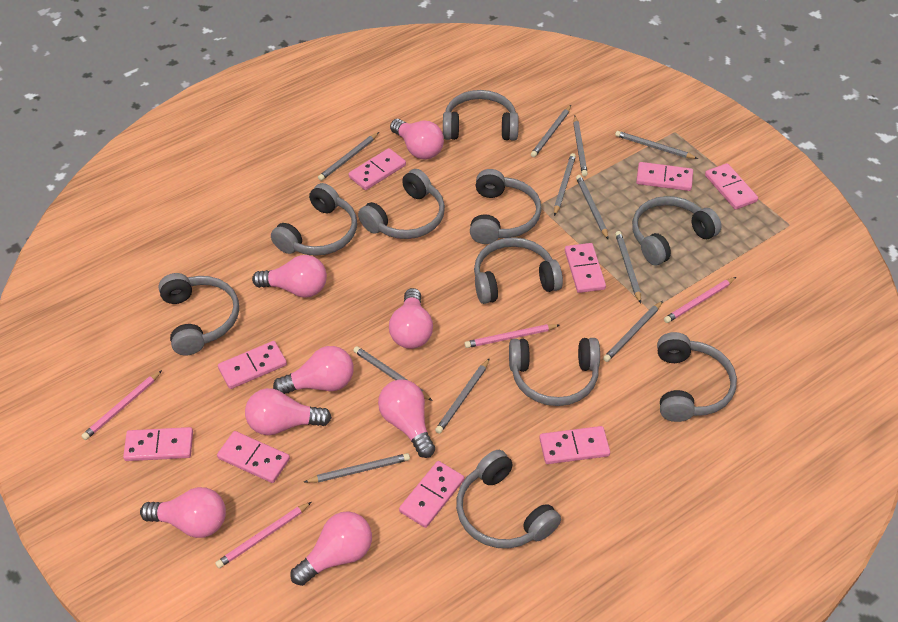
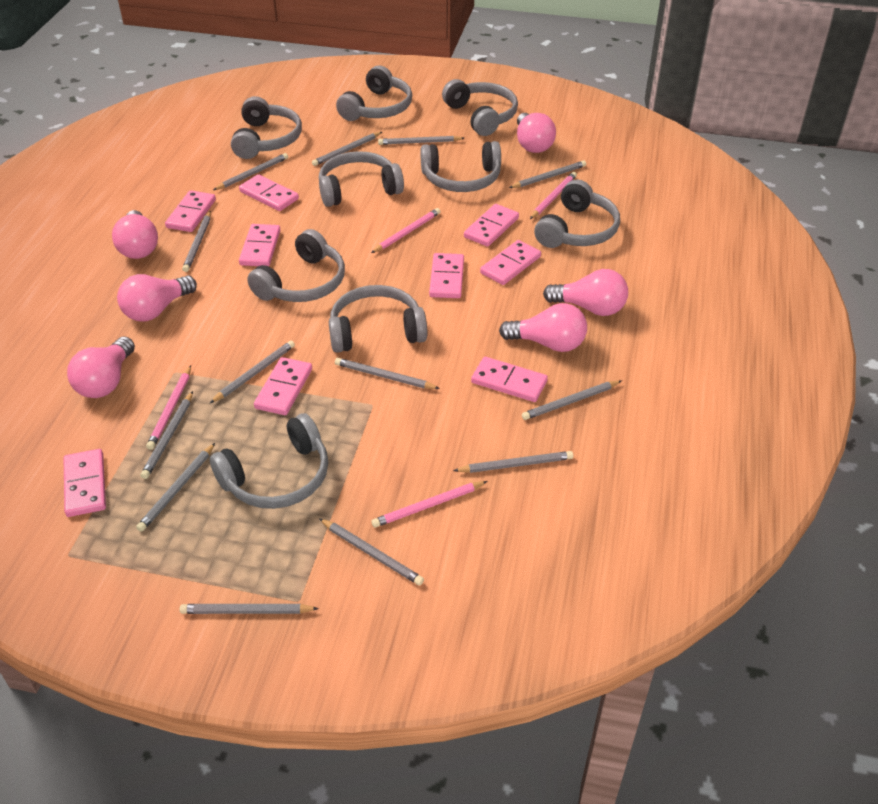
grey headphones: [158,273,239,355] [271,183,357,256] [358,169,445,239] [443,90,519,141] [456,450,561,548] [470,169,541,244] [474,237,563,304] [509,338,600,406] [632,196,722,266] [657,332,737,422] = 10 -> [210,413,328,509] [231,96,302,159] [247,229,345,302] [319,151,404,207] [329,285,427,353] [336,65,412,121] [420,141,501,192] [442,79,518,136] [534,180,620,248] = 9
grey pencil: [304,453,410,483] [318,132,379,181] [353,346,432,401] [435,358,490,434] [531,105,571,157] [554,153,576,216] [573,116,588,176] [576,175,609,240] [603,301,663,362] [615,131,698,159] [615,231,641,303] = 11 -> [136,443,215,532] [141,391,193,479] [179,604,319,614] [182,211,211,272] [210,341,295,403] [213,153,288,190] [312,132,382,166] [319,518,424,586] [335,358,440,389] [378,136,464,145] [453,451,574,473] [509,160,586,188] [522,380,622,420] = 13
pink light bulb: [140,487,226,538] [245,388,332,435] [252,255,327,298] [273,346,354,394] [290,511,372,586] [378,379,435,458] [389,288,433,349] [390,119,444,159] = 8 -> [67,337,135,398] [112,210,158,259] [117,274,197,322] [499,303,587,352] [517,113,556,153] [543,269,628,316] = 6

